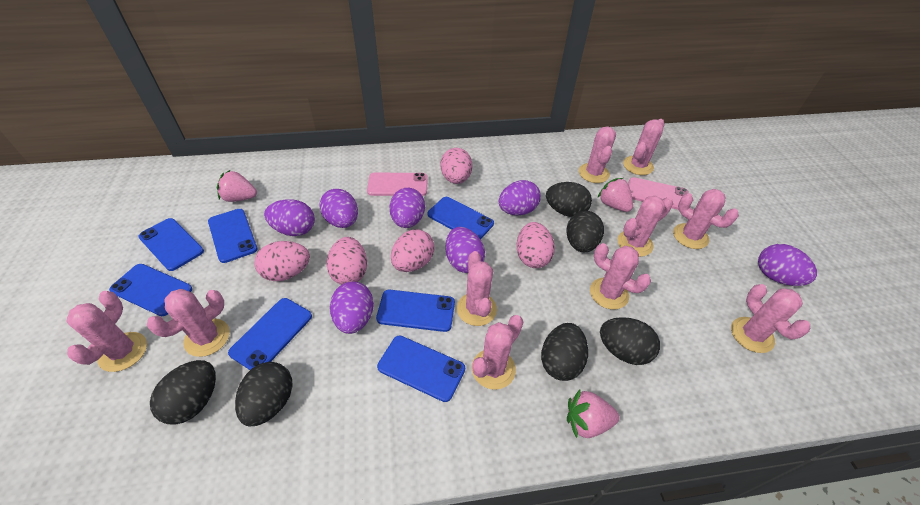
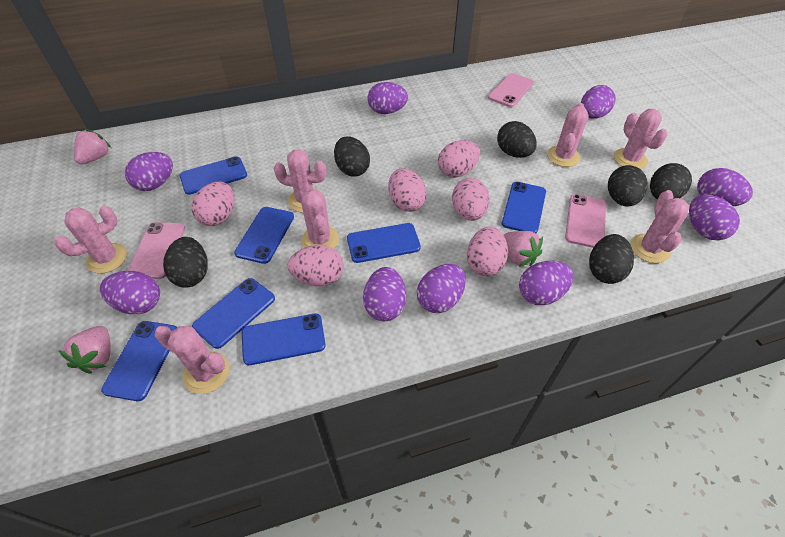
pink cactus: [66,291,147,372] [147,289,230,357] [457,251,497,326] [472,315,523,390] [579,127,616,183] [590,243,651,309] [618,196,673,257] [623,119,665,175] [673,189,739,249] [731,284,810,353] = 10 -> [54,206,127,274] [155,326,230,394] [273,149,326,213] [301,189,339,249] [547,103,589,167] [614,109,667,169] [631,190,689,263] = 7
pink egg: [254,241,310,281] [327,237,367,285] [391,229,435,272] [441,148,473,184] [516,222,555,268] = 5 -> [191,182,234,226] [287,245,344,286] [388,169,427,212] [438,140,480,177] [452,178,490,221] [467,226,508,276] = 6
pink phone: [367,172,428,196] [628,177,689,210] = 2 -> [128,222,185,279] [488,73,534,107] [565,194,606,248] = 3
purple egg: [264,199,315,236] [319,189,358,228] [330,282,374,334] [389,188,425,228] [445,227,485,273] [499,180,541,215] [758,244,817,286] = 7 -> [100,271,160,314] [125,152,173,191] [363,267,406,321] [368,82,408,114] [417,264,466,313] [519,261,574,305] [581,85,616,118] [689,195,740,240] [697,168,753,206] = 9

